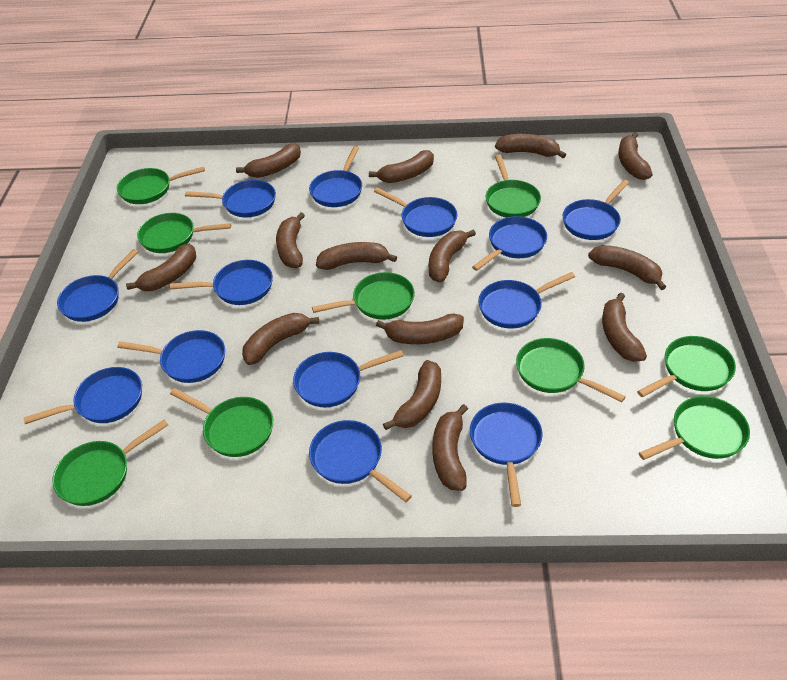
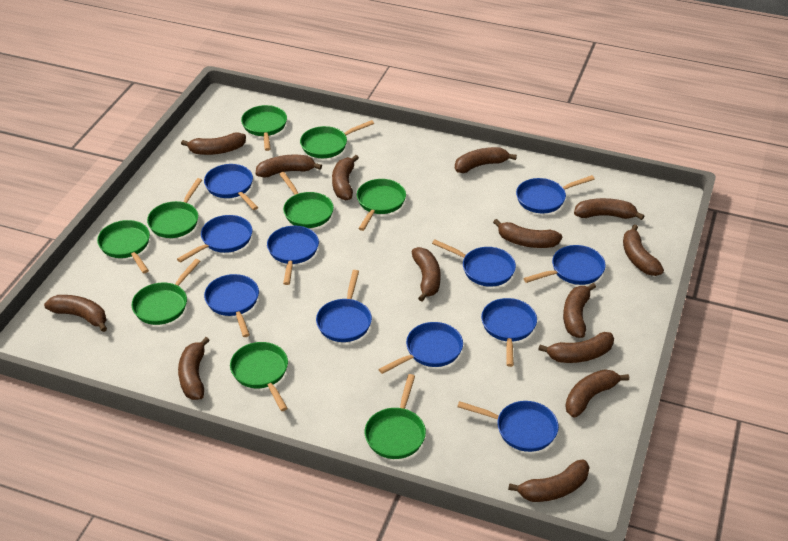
blue pan: [23,367,142,424] [57,249,138,322] [117,330,225,383] [170,260,273,305] [185,180,276,217] [293,350,404,407] [309,146,362,207] [309,420,412,502] [374,188,457,237] [470,403,543,507] [472,216,547,271] [478,272,575,329] [563,180,629,240] = 13 -> [177,215,252,263] [204,164,258,210] [204,274,259,337] [267,226,319,285] [316,270,372,342] [379,322,463,374] [432,239,516,287] [457,401,559,452] [481,298,537,367] [516,175,595,213] [524,245,606,285] = 11

